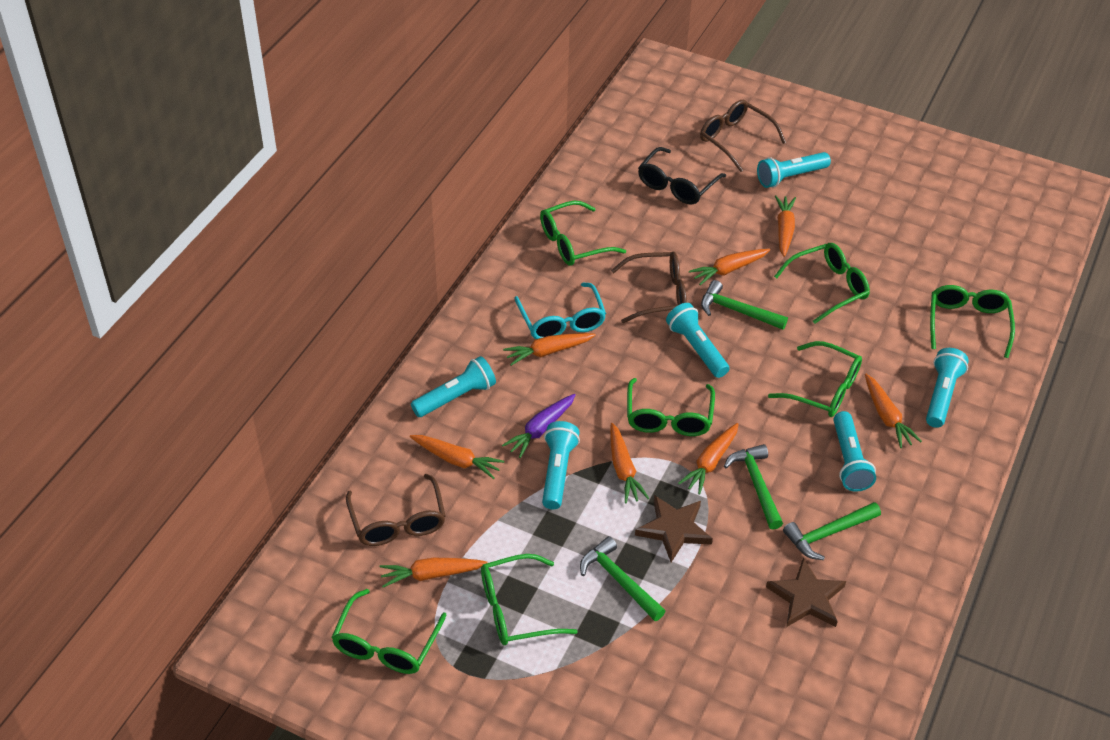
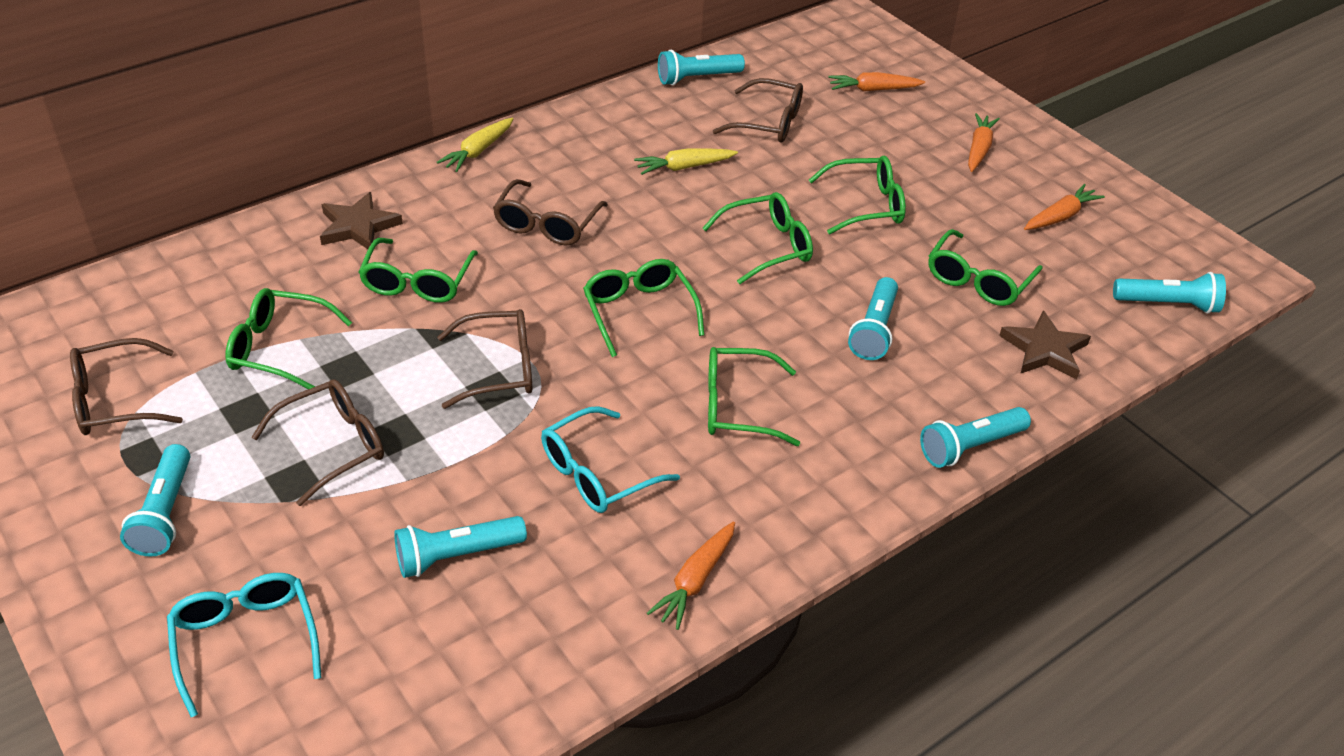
black glasses: [638,147,726,204] = 1 -> none = 0
brown glasses: [346,474,446,546] [611,252,687,323] [700,100,786,172] = 3 -> [70,338,183,435] [252,379,384,506] [437,309,532,409] [493,179,608,245] [713,78,803,143] = 5
green hammer: [580,536,665,621] [701,280,788,330] [724,444,783,529] [783,502,881,560] = 4 -> none = 0
orange carrot: [380,558,488,588] [410,435,504,479] [503,333,596,366] [610,423,649,504] [678,423,739,495] [689,249,770,285] [775,195,796,257] [865,374,922,448] = 8 -> [647,521,735,630] [828,72,925,92] [968,113,1000,172] [1024,184,1105,230] = 4
purple carrot: [502,394,576,458] = 1 -> none = 0
turquoise glasses: [514,282,606,339] = 1 -> [167,573,321,717] [541,406,680,513] = 2
yellow carrot: none = 0 -> [437,118,514,172] [634,149,738,175] = 2

